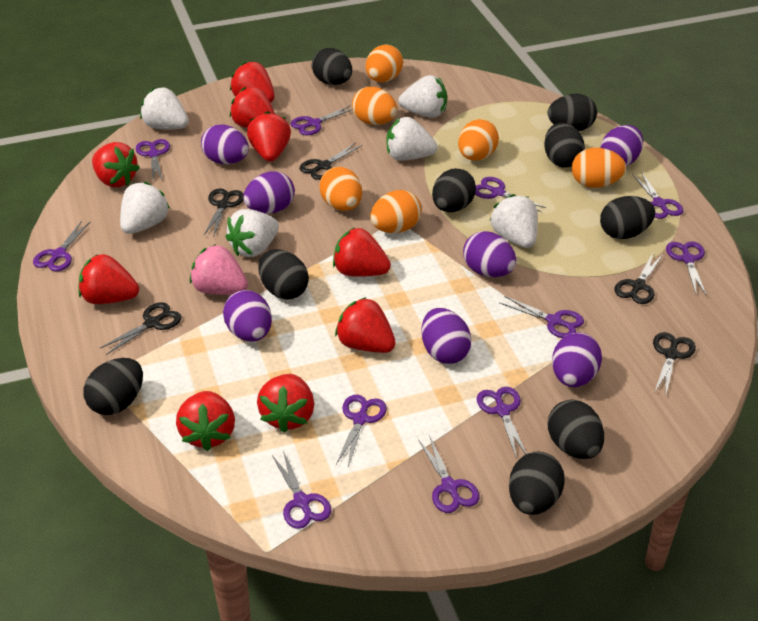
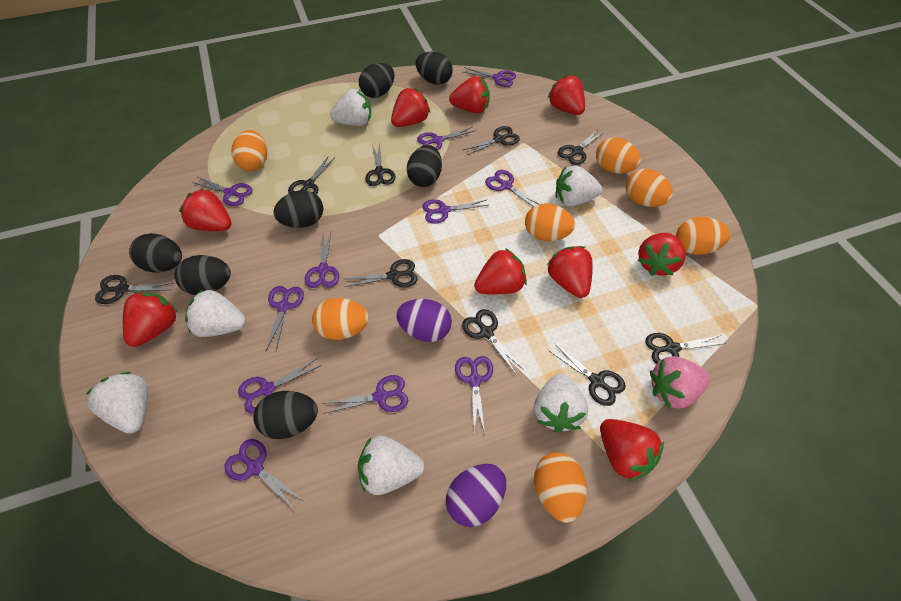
black egg: [83,358,143,415] [258,249,309,300] [311,48,352,85] [432,168,476,212] [509,452,565,515] [544,123,585,168] [548,94,597,131] [548,400,604,459] [600,196,655,239] = 9 -> [129,233,182,273] [175,255,231,295] [253,391,318,439] [273,190,323,228] [359,63,395,98] [407,145,442,187] [416,52,453,85] = 7
black scissors: [99,302,182,355] [204,188,244,238] [300,143,362,180] [614,253,663,304] [653,332,696,395] = 5 -> [95,275,174,304] [288,156,335,195] [345,259,418,287] [365,142,395,186] [462,309,524,374] [463,126,520,155] [548,343,626,406] [558,129,604,165] [645,333,726,364] = 9
orange egg: [319,167,362,211] [352,87,397,125] [365,44,403,82] [370,190,422,233] [458,119,499,161] [572,148,626,188] = 6 -> [231,130,267,171] [312,298,369,340] [525,203,575,241] [534,452,587,523] [596,137,641,174] [626,169,673,207] [676,217,731,255] = 7
purple egg: [201,124,249,164] [223,290,272,342] [243,171,295,214] [421,308,471,364] [463,231,516,277] [552,332,602,387] [600,125,643,167] = 7 -> [396,299,452,342] [446,464,506,527] = 2

